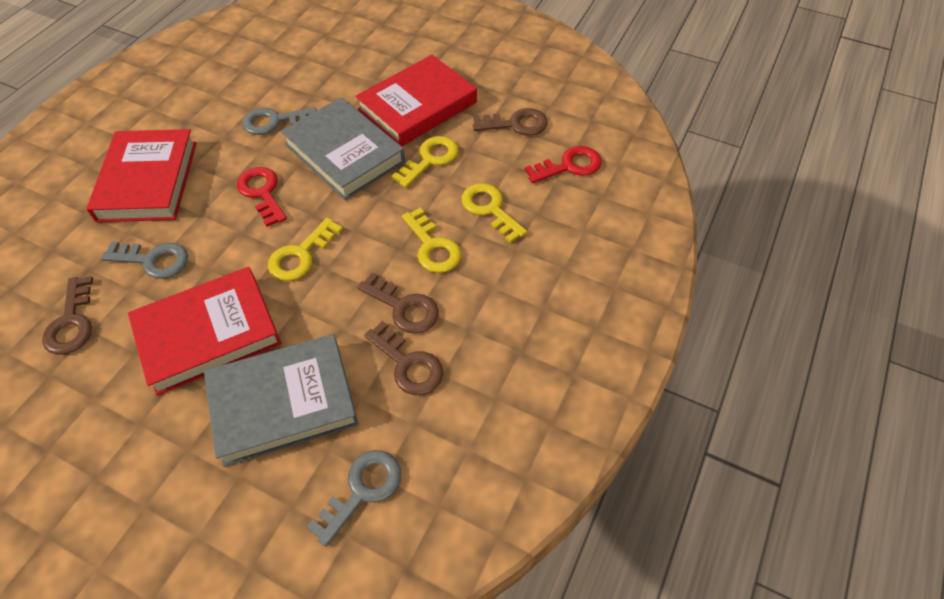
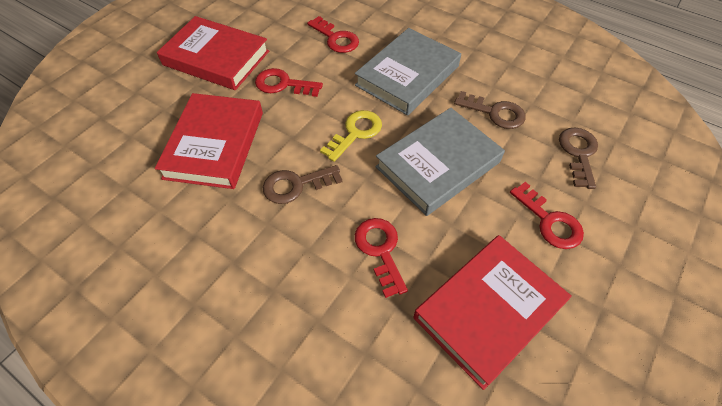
brown key: [42,276,93,355] [357,272,439,334] [364,321,443,395] [473,108,548,136] = 4 -> [263,165,342,204] [454,91,526,129] [559,128,598,189] = 3
grey key: [101,241,188,279] [242,107,317,135] [307,450,401,546] = 3 -> none = 0
red key: [237,167,287,227] [525,146,602,183] = 2 -> [255,68,323,97] [307,16,359,53] [355,218,408,298] [510,182,584,249] = 4
yellow key: [268,218,343,281] [392,136,459,188] [402,207,462,273] [462,183,527,243] = 4 -> [320,110,382,162] = 1

